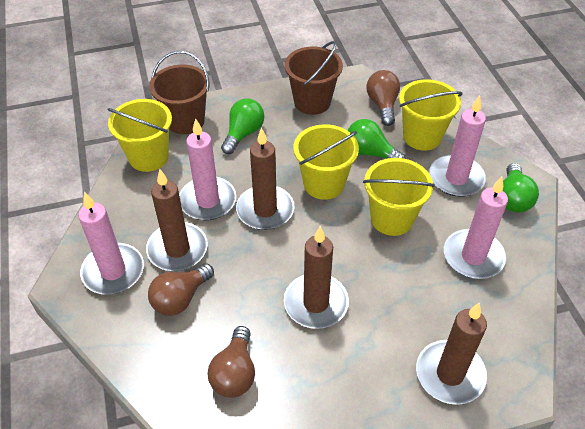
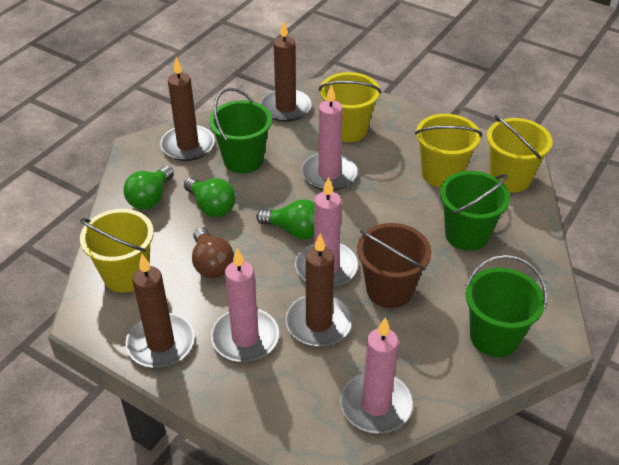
brown bucket: [149,51,210,134] [284,41,343,115] = 2 -> [357,223,431,308] = 1
brown light bulb: [148,263,214,316] [207,326,255,398] [366,70,400,126] = 3 -> [192,227,234,278] = 1
green bucket: none = 0 -> [209,88,272,173] [440,171,510,251] [465,255,547,357] = 3

